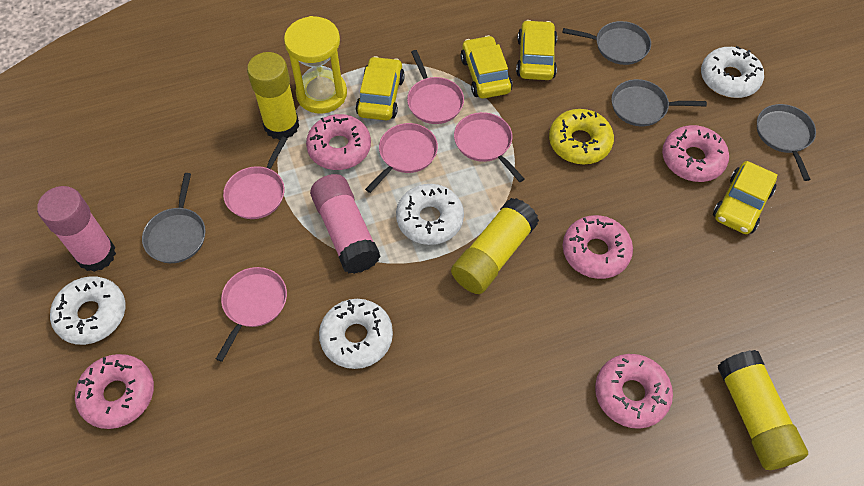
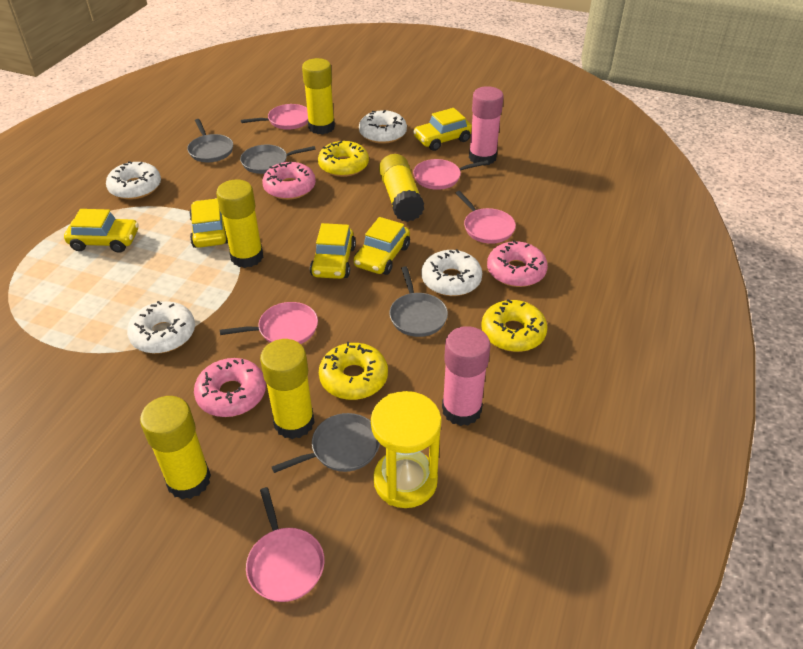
pink donut: [75,354,154,429] [306,114,371,170] [563,215,633,279] [595,354,673,429] [662,125,729,182] = 5 -> [194,358,266,417] [262,162,316,200] [487,241,548,287] = 3
yellow car: [356,56,405,120] [461,35,512,99] [516,20,557,80] [713,161,778,234] = 4 -> [64,209,139,253] [189,198,228,248] [310,223,356,279] [354,217,410,275] [413,108,472,151] = 5
yellow donut: [549,109,614,164] = 1 -> [318,141,369,177] [319,342,388,400] [481,299,548,352] = 3
yellow glue stick: [247,52,299,140] [451,198,539,294] [717,350,808,470] = 3 -> [140,396,211,499] [216,180,263,268] [260,339,315,439] [302,58,335,134] [379,154,424,222] = 5

